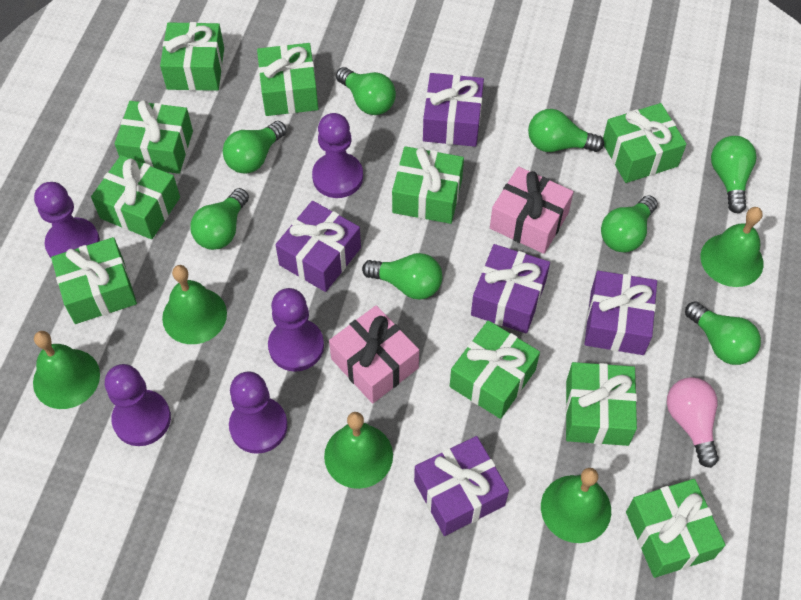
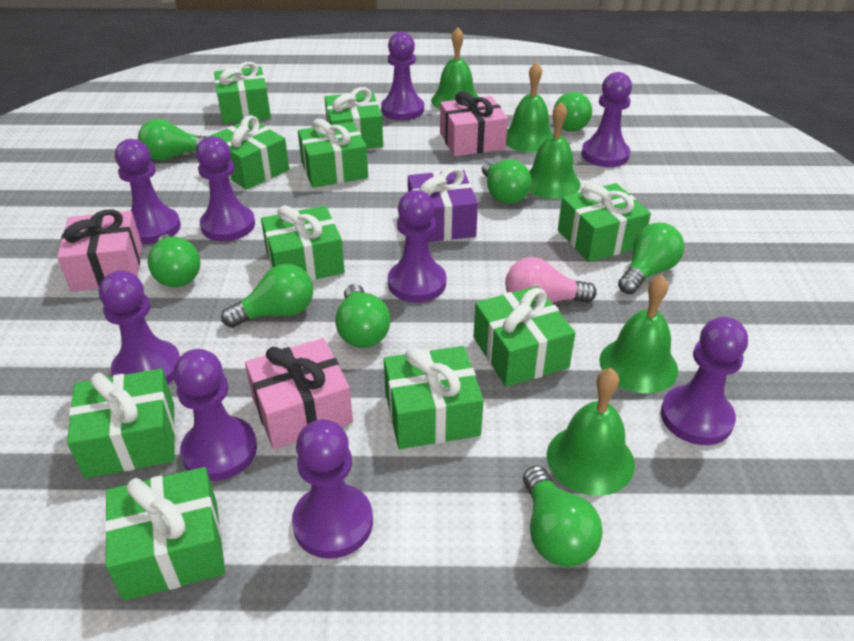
pink gift: [329,305,419,404] [490,167,574,254] = 2 -> [57,209,142,291] [245,338,353,449] [440,91,508,156] = 3
purple gift: [275,201,361,292] [414,436,509,536] [423,73,484,147] [471,244,550,334] [584,271,657,355] = 5 -> [408,167,478,242] = 1
purple pawn: [34,182,100,258] [105,364,171,446] [229,371,288,454] [268,288,324,372] [312,113,363,198] = 5 -> [99,271,180,384] [115,139,181,244] [173,349,257,481] [196,136,255,241] [292,419,373,559] [381,32,424,120] [388,190,446,303] [582,72,632,167] [661,317,748,445] = 9

